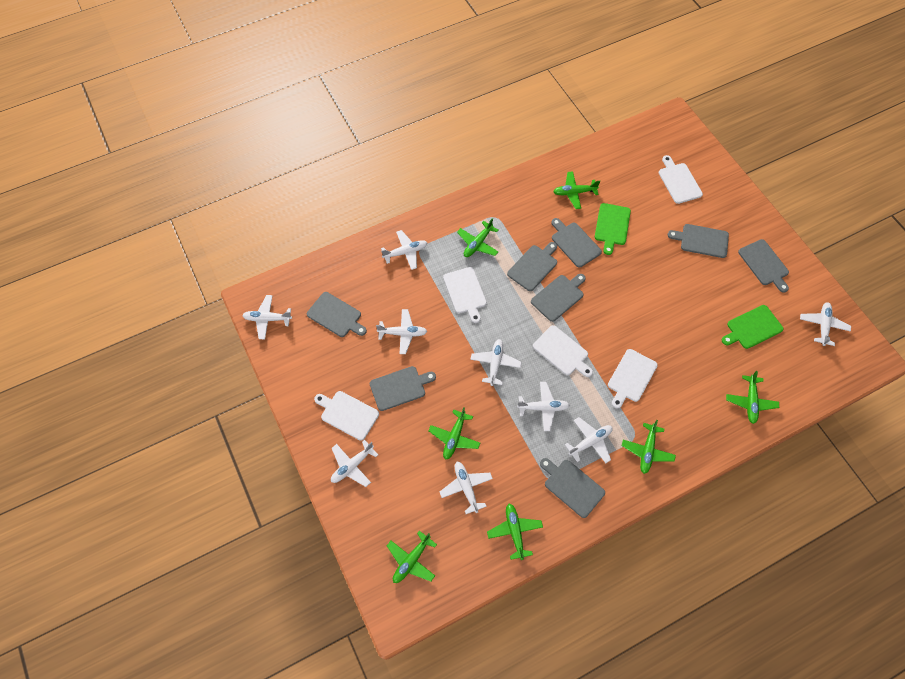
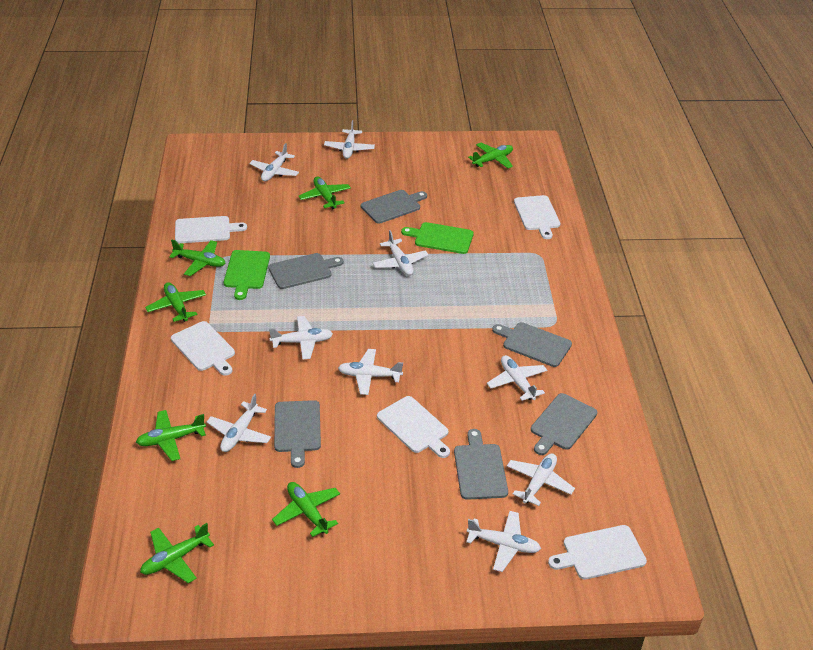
grey cutting board: [307,292,367,337] [370,366,436,411] [507,242,557,291] [531,274,586,322] [540,458,605,518] [551,218,602,268] [668,224,729,258] [738,239,789,293] = 8 -> [268,253,344,289] [274,400,321,468] [361,190,427,224] [454,429,508,500] [492,322,572,367] [531,393,597,455] = 6

